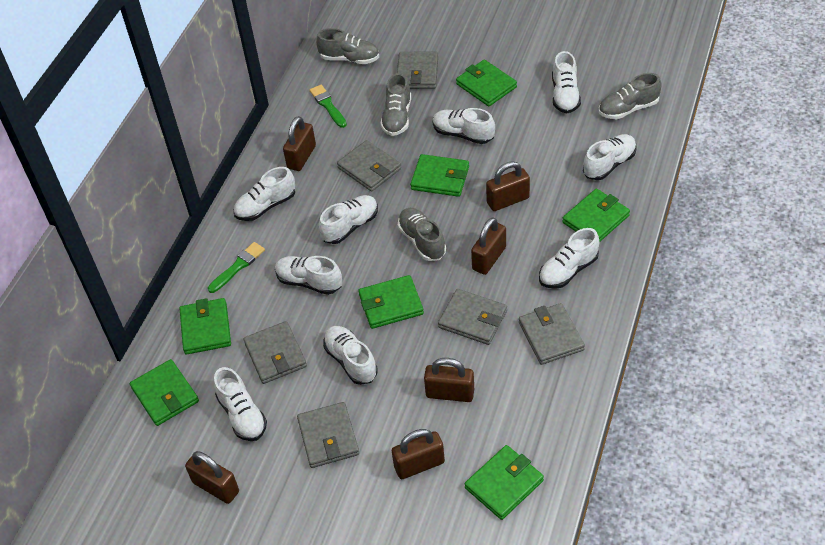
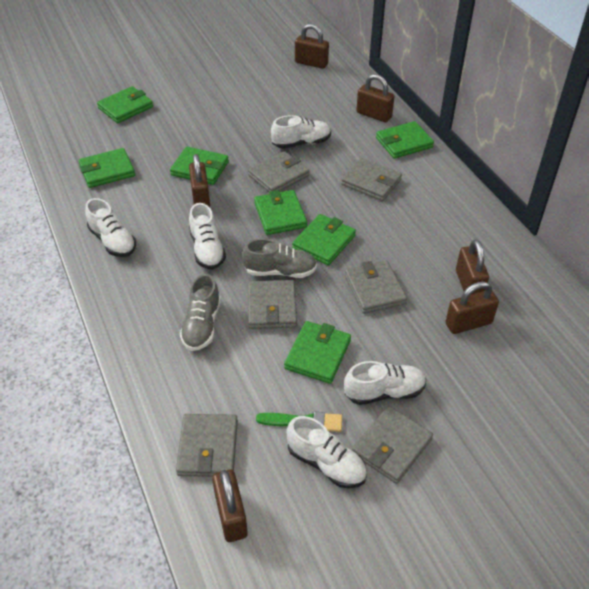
green brush: [208,242,265,293] [310,85,347,128] = 2 -> [256,412,342,432] = 1
grey shoe: [316,28,379,64] [380,73,411,136] [398,208,446,261] [599,73,662,119] = 4 -> [180,274,221,351] [242,238,317,278] = 2
white shoe: [214,367,267,441] [233,167,295,221] [275,256,342,295] [319,195,378,244] [323,326,378,385] [433,108,495,144] [539,228,599,289] [552,51,581,113] [583,134,637,180] = 9 -> [85,198,136,257] [189,203,226,269] [271,115,331,149] [286,416,367,488] [344,361,426,405] = 5

